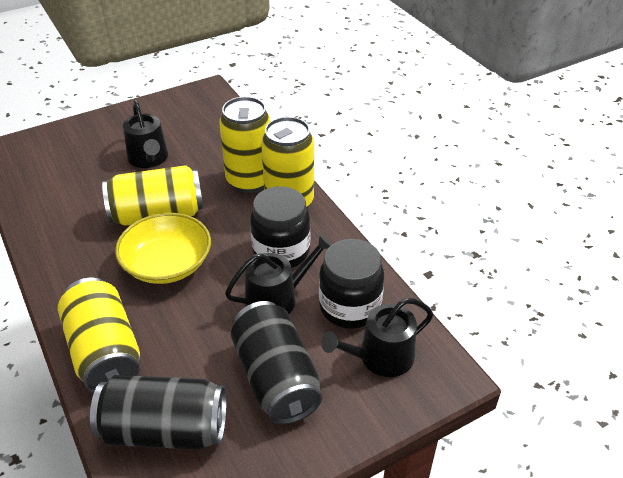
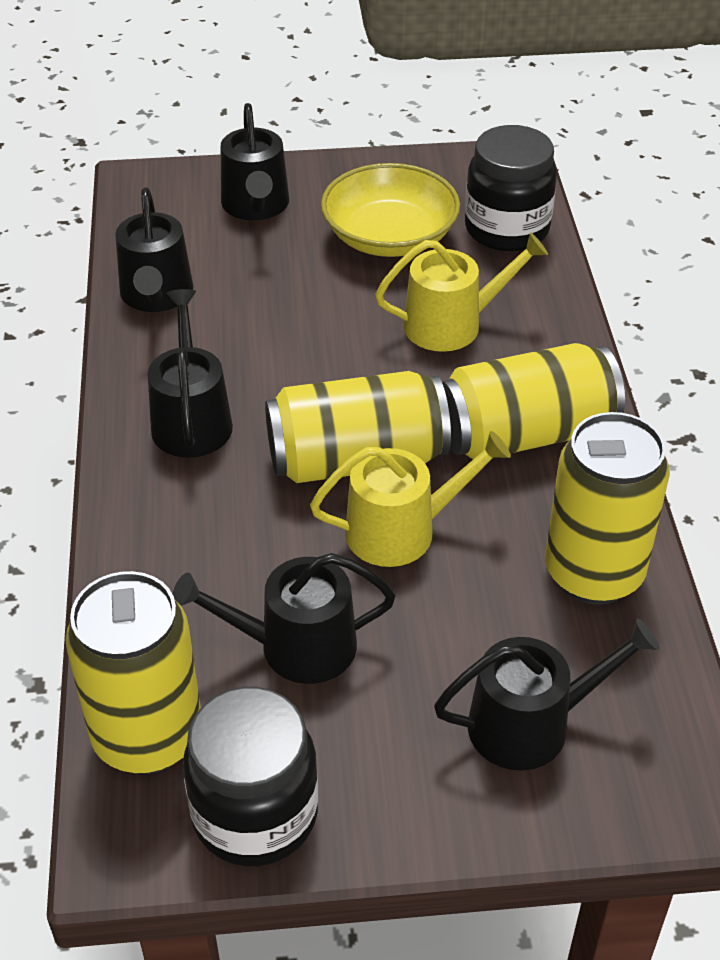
black can: [90,375,227,450] [231,301,322,425] = 2 -> none = 0
black watering can: [123,100,168,168] [225,234,332,314] [321,298,433,377] = 3 -> [115,187,193,312] [148,289,233,458] [173,553,395,684] [221,103,289,220] [434,619,660,771] = 5
yellow watering can: none = 0 -> [310,431,511,567] [375,232,548,352] = 2

